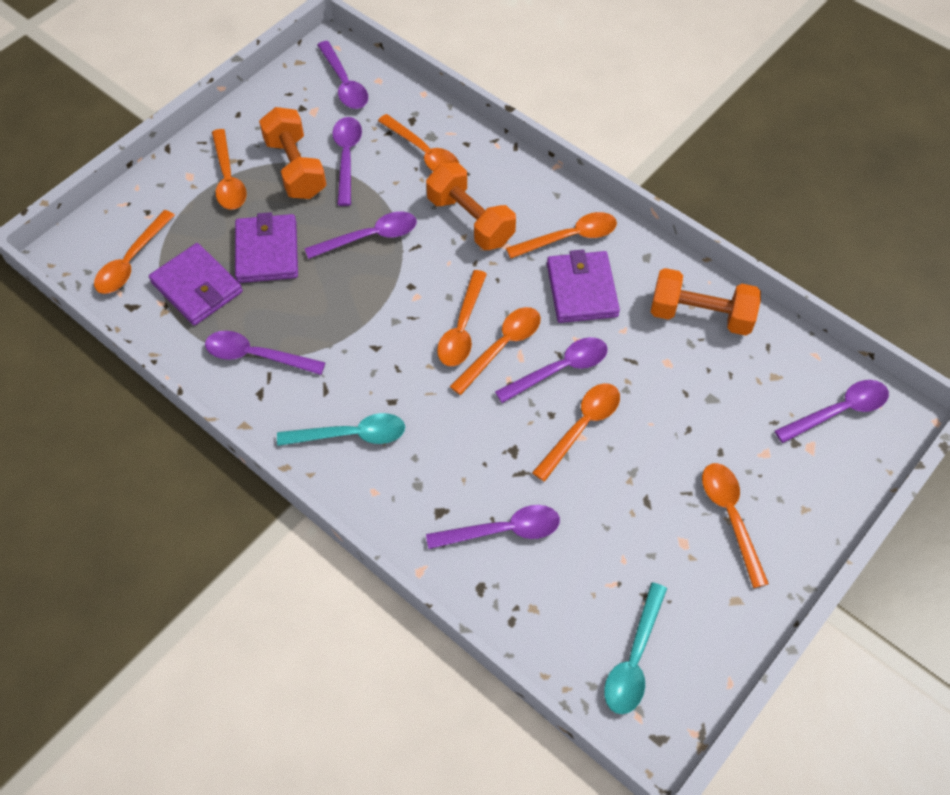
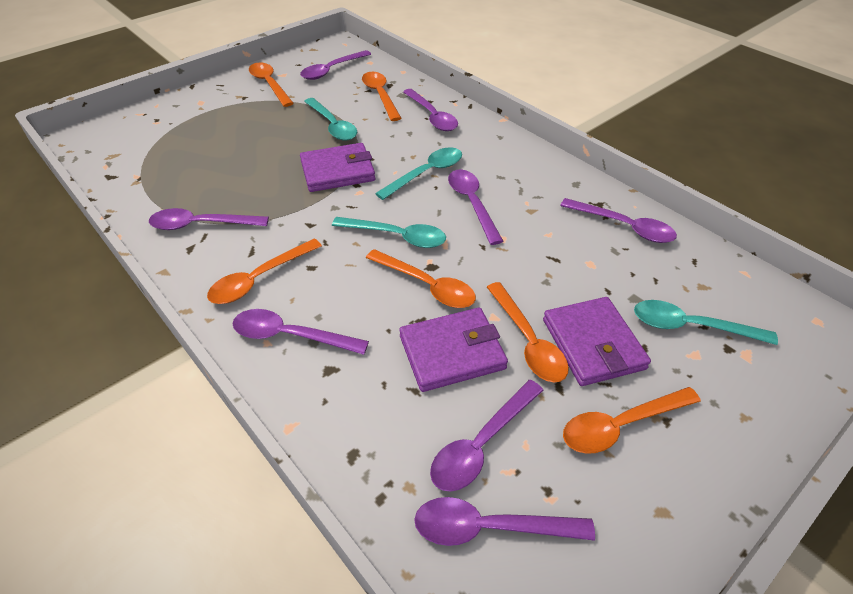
orange dumbbell: [259,107,327,199] [426,162,516,250] [651,268,761,336] = 3 -> none = 0
orange spoon: [94,210,175,294] [212,129,247,210] [378,114,459,171] [437,270,487,366] [450,307,541,395] [506,212,617,259] [532,383,620,482] [702,463,769,588] = 8 -> [207,239,322,304] [249,63,293,107] [362,72,401,121] [366,249,476,308] [487,282,569,382] [563,387,701,454] = 6
purple spoon: [205,331,326,375] [304,211,417,259] [317,41,368,109] [332,117,362,206] [426,505,560,549] [495,337,608,403] [775,380,889,443] = 7 -> [149,208,269,230] [232,309,369,355] [300,50,371,80] [403,89,458,131] [414,497,595,546] [430,380,543,492] [448,169,503,245] [560,198,677,243] = 8
turquoise spoon: [277,413,405,446] [604,582,667,714] = 2 -> [304,98,357,141] [332,217,446,248] [375,147,462,200] [634,300,778,345] = 4

